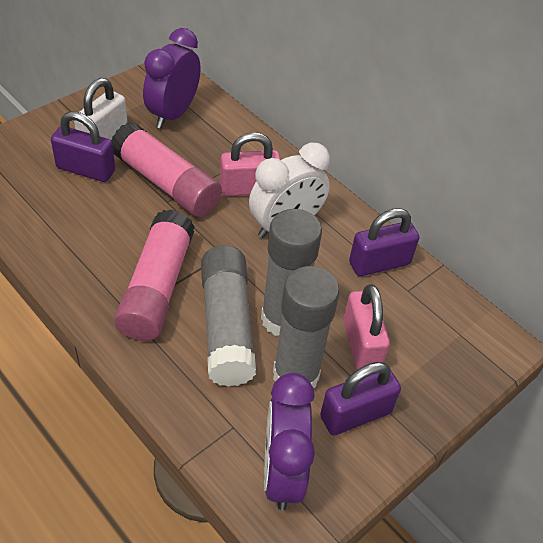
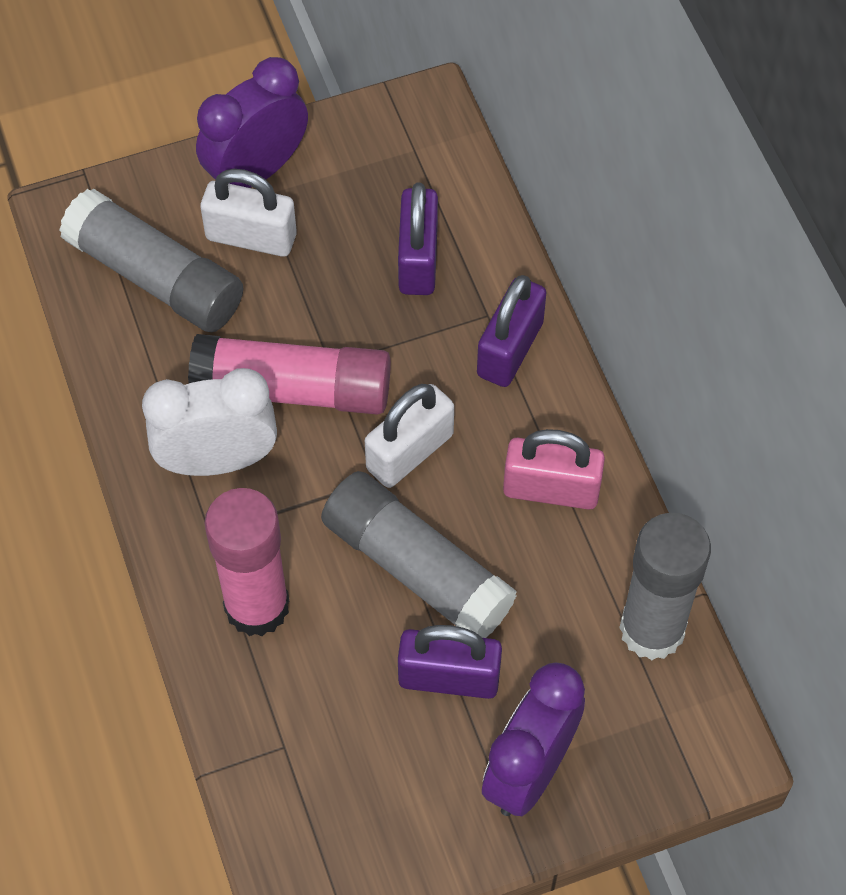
pink padlock: [220,132,281,196] [343,284,390,370] = 2 -> [503,429,605,510] = 1
white padlock: [74,78,127,140] = 1 -> [200,169,297,257] [365,384,454,488] = 2

